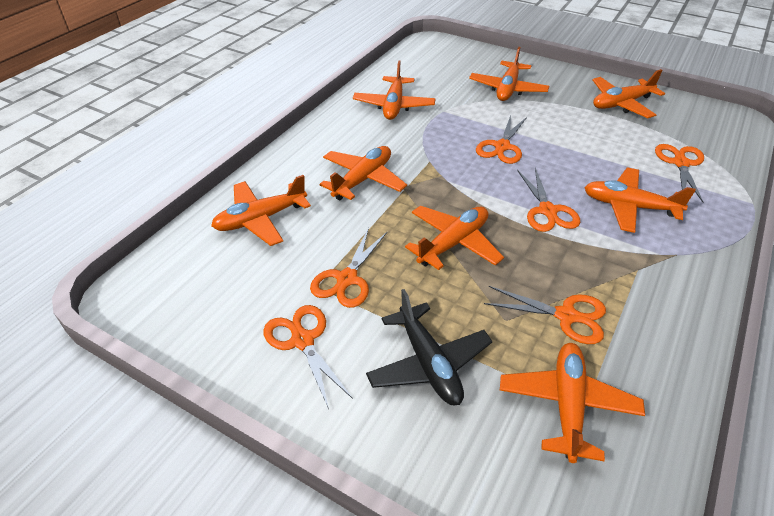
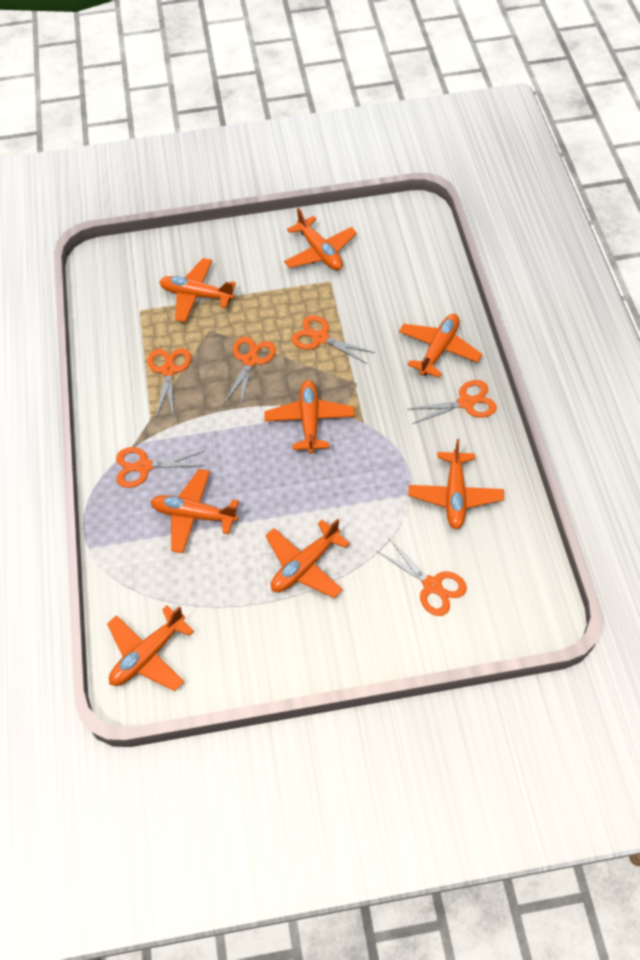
black plane: [366,289,492,405] = 1 -> none = 0

